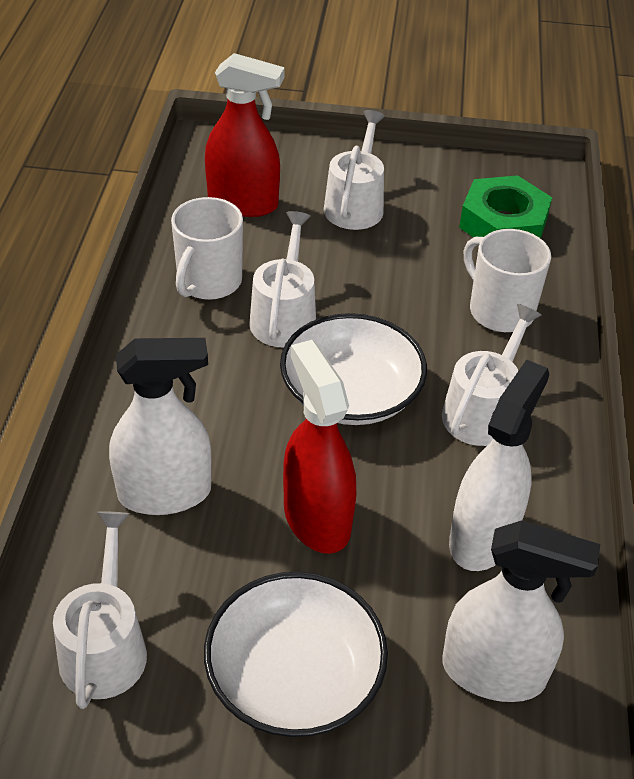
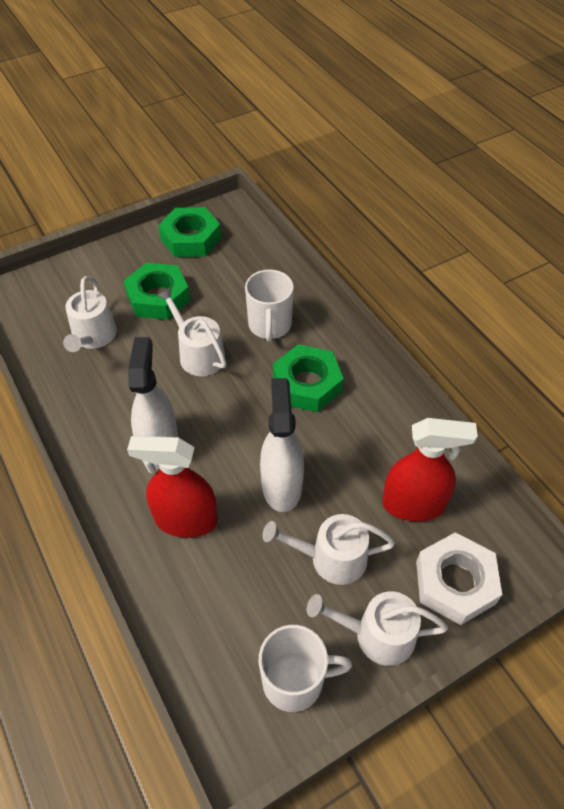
green nut: [459,175,552,238] = 1 -> [124,263,190,320] [158,207,221,257] [273,344,344,412] = 3
white bowl: [204,572,388,737] [280,313,427,425] = 2 -> none = 0
white nut: none = 0 -> [416,532,502,625] = 1
white spray bottle: [109,338,211,515] [442,520,600,702] [449,359,549,571] = 3 -> [128,337,178,470] [260,378,304,512] = 2

